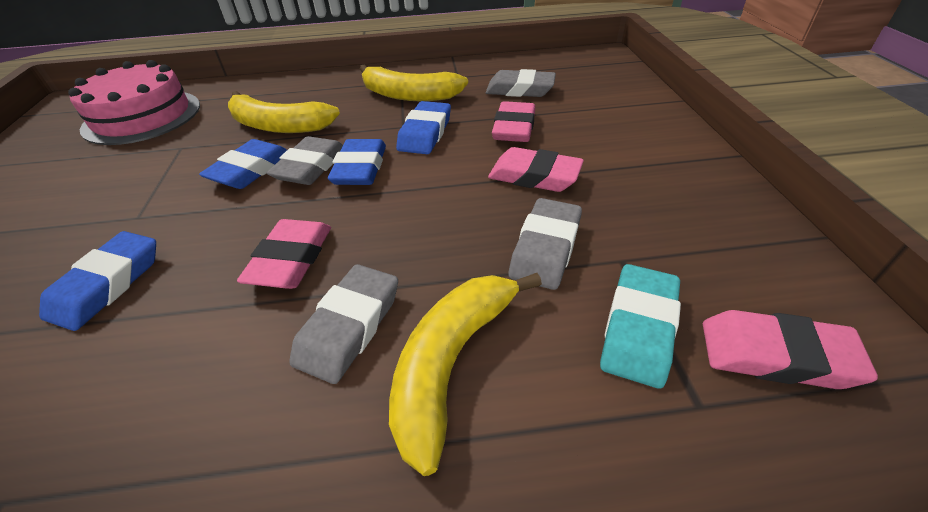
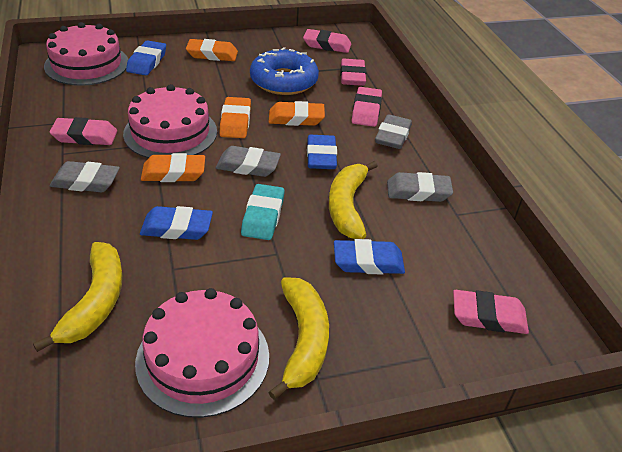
blue donut: none = 0 -> [250,47,319,95] = 1
orange eraser: none = 0 -> [141,153,205,182] [186,39,238,61] [219,97,251,138] [269,101,325,126] = 4
pink cake: [68,60,200,145] = 1 -> [44,22,128,86] [123,84,217,158] [135,288,269,418] = 3
pink eraser: [237,219,331,289] [488,147,584,192] [492,101,535,142] [703,310,878,389] = 4 -> [50,117,117,145] [303,29,351,53] [340,59,366,86] [352,87,382,127] [453,290,529,334] = 5

